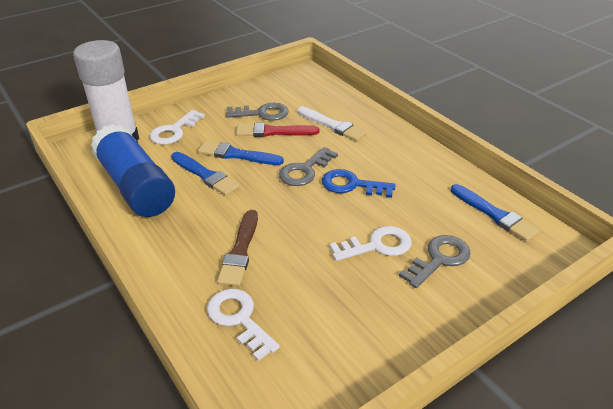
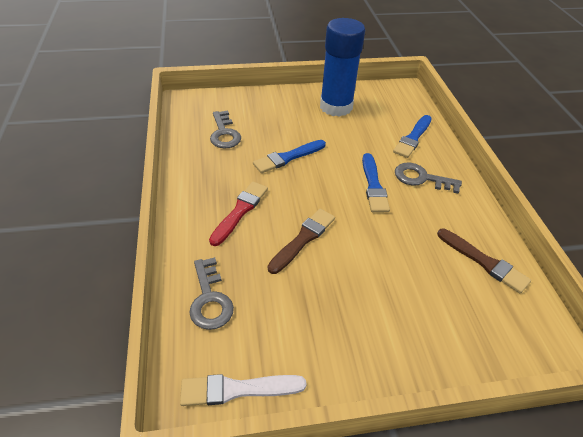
blue key: [322,169,395,198] = 1 -> none = 0
brown brush: [217,210,258,286] = 1 -> [268,209,335,274] [437,229,531,294] = 2
white glue stick: [73,40,139,142] = 1 -> none = 0
white key: [150,110,205,145] [207,288,280,361] [329,226,411,261] = 3 -> none = 0

